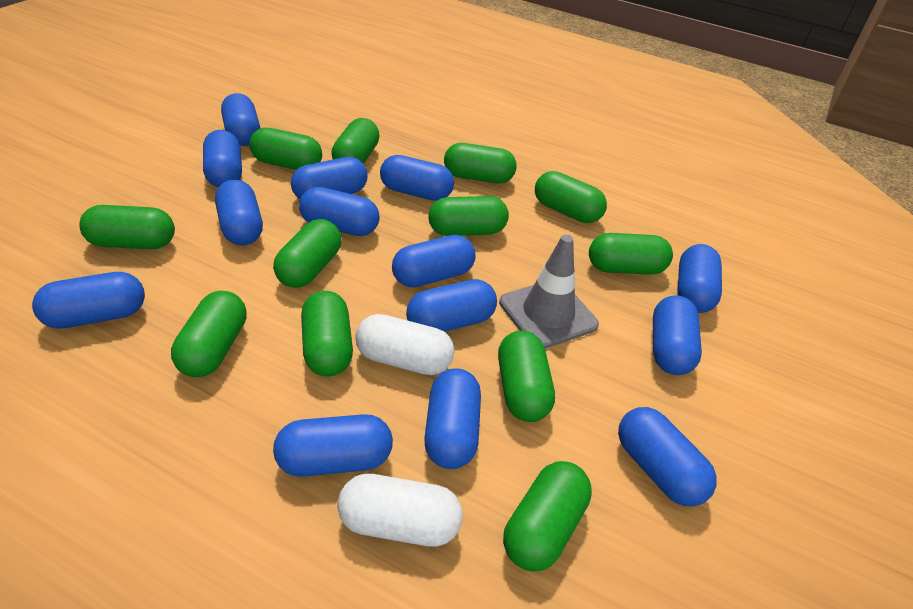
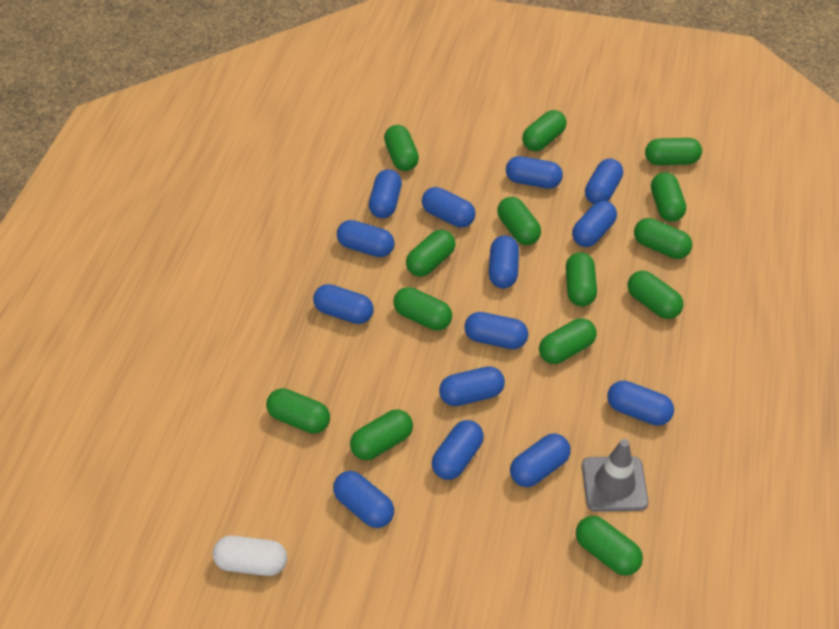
green capsule: [79,205,175,249] [171,291,247,377] [249,128,322,170] [273,219,342,288] [301,291,353,377] [331,118,380,164] [428,196,509,236] [444,143,517,183] [498,331,555,422] [503,461,592,571] [535,171,607,223] [589,233,673,275] = 12 -> [266,388,330,434] [350,410,413,460] [384,125,419,171] [393,287,452,330] [406,230,455,277] [497,197,541,245] [522,110,567,151] [539,318,597,364] [566,252,597,307] [576,516,643,576] [628,271,683,319] [634,218,692,259] [645,138,702,165] [651,172,686,222] = 14
white capsule: [337,474,463,547] [355,314,454,375] = 2 -> [213,536,287,576] = 1

